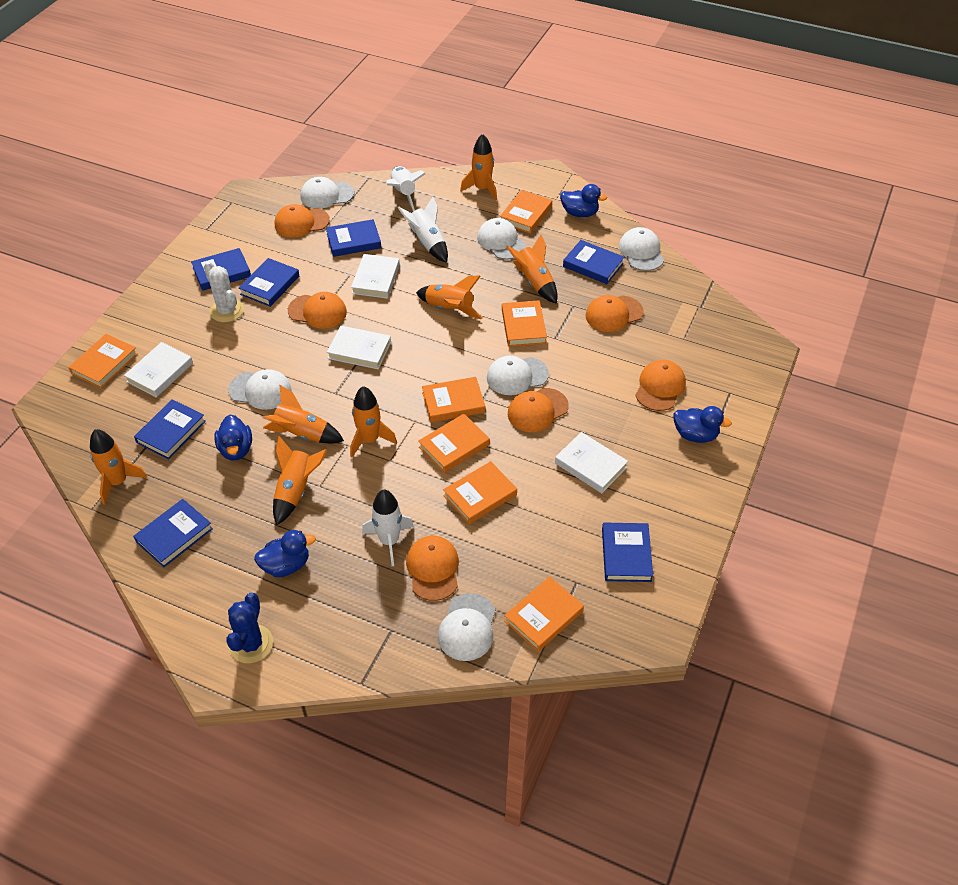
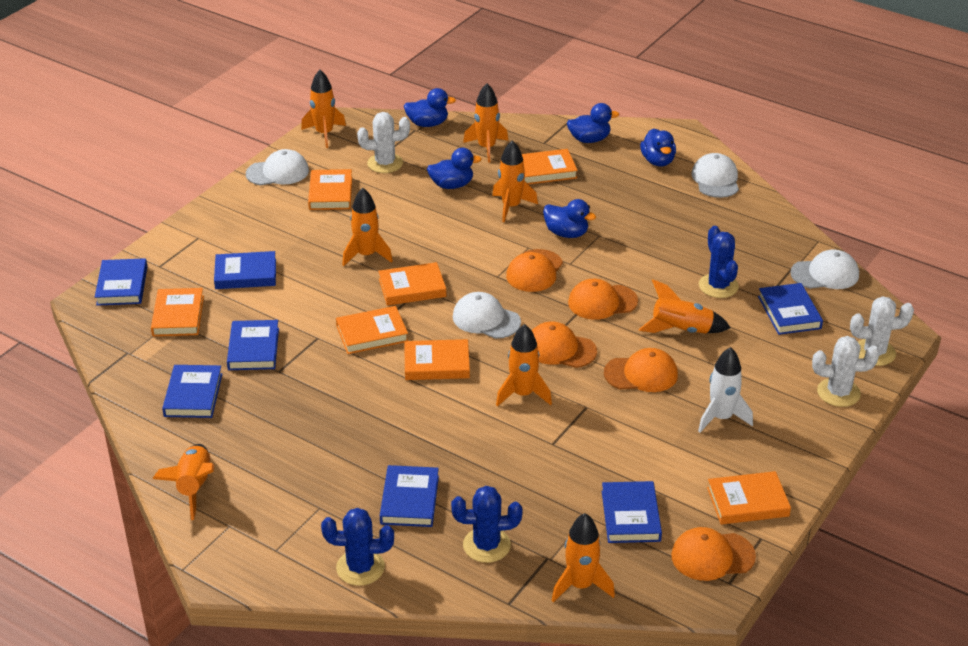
blue cactus: [226,592,273,663] = 1 -> [321,508,394,586] [451,486,522,563] [699,226,739,298] = 3
blue duck: [214,415,252,460] [254,530,316,577] [560,184,607,217] [674,406,732,443] = 4 -> [404,88,456,127] [427,148,482,189] [543,199,596,238] [567,103,619,143] [640,128,676,166] = 5
orange cap: [275,204,330,237] [288,292,347,329] [406,536,459,601] [508,388,569,432] [586,295,644,332] [635,360,686,411] = 6 -> [506,249,563,292] [532,322,597,368] [568,279,638,320] [604,348,678,392] [671,527,756,581] = 5
orange rocket: [90,429,147,505] [262,385,344,443] [273,436,327,525] [350,386,397,457] [416,275,482,319] [460,134,497,200] [506,235,558,304] = 7 -> [153,444,214,520] [301,70,346,148] [342,188,393,266] [463,83,508,163] [492,140,538,222] [496,324,552,407] [551,513,615,603] [639,279,731,334] = 8
white book: [124,342,193,397] [327,326,391,369] [351,254,400,299] [555,432,628,493] = 4 -> none = 0
white cactus: [204,262,244,322] = 1 -> [357,112,410,173] [812,336,880,407] [850,296,914,366] = 3
white cap: [228,369,292,410] [301,177,354,209] [438,593,495,661] [477,218,526,260] [487,356,549,395] [619,227,664,271] = 6 -> [246,149,309,185] [453,292,521,339] [692,153,739,198] [790,250,859,289] = 4
white rocket: [362,489,414,566] [386,166,426,211] [398,197,448,263] = 3 -> [698,347,753,433] = 1

